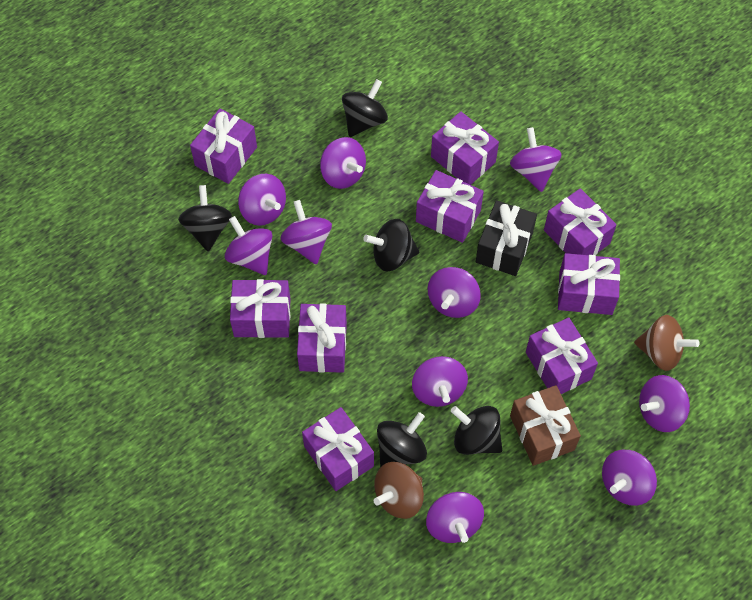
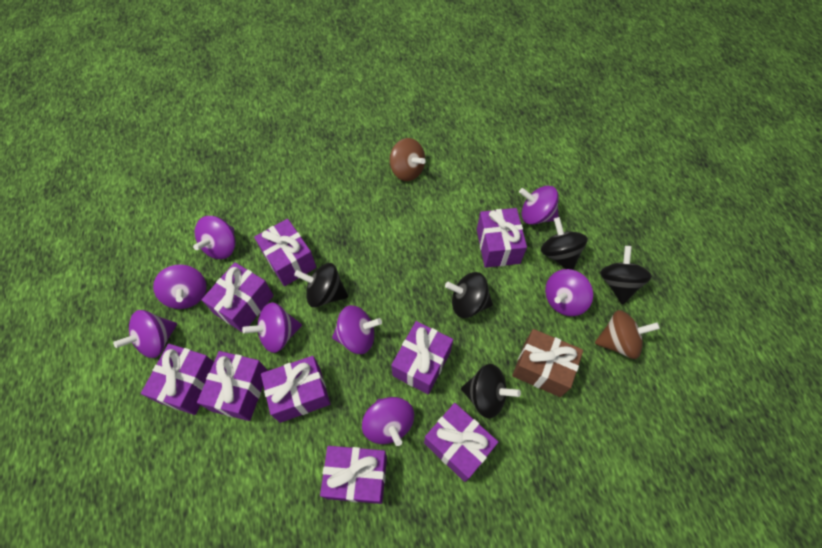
black gift: [476,200,537,276] = 1 -> none = 0
purple spinning top: [225,216,272,275] [238,174,286,226] [280,200,332,264] [320,137,366,189] [412,356,468,407] [426,492,484,543] [427,267,481,318] [510,127,562,192] [602,450,657,506] [639,375,690,432] = 10 -> [113,310,177,358] [153,264,207,309] [193,216,235,259] [242,302,302,353] [332,305,382,354] [362,397,414,446] [519,185,559,225] [545,269,593,316] = 8

